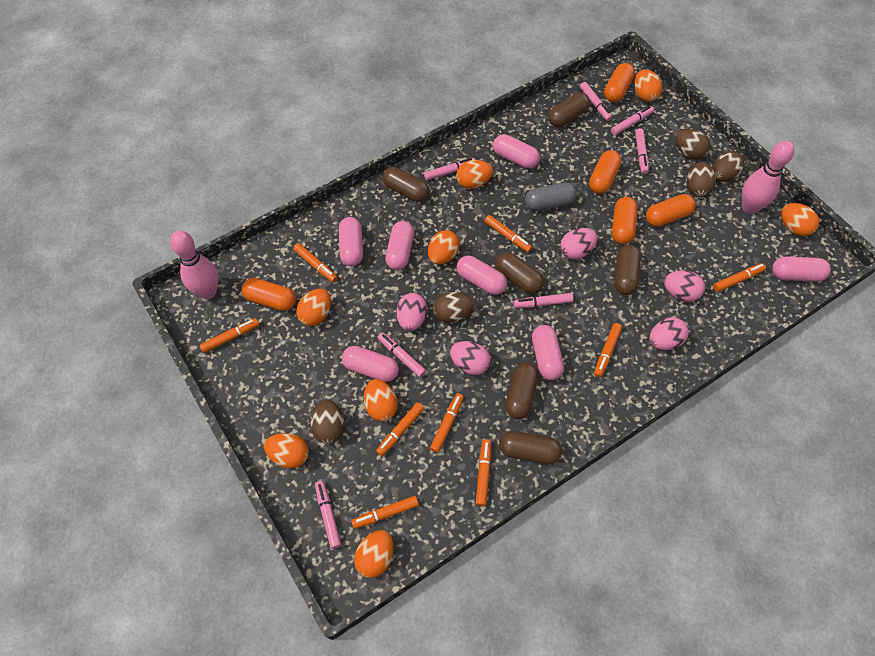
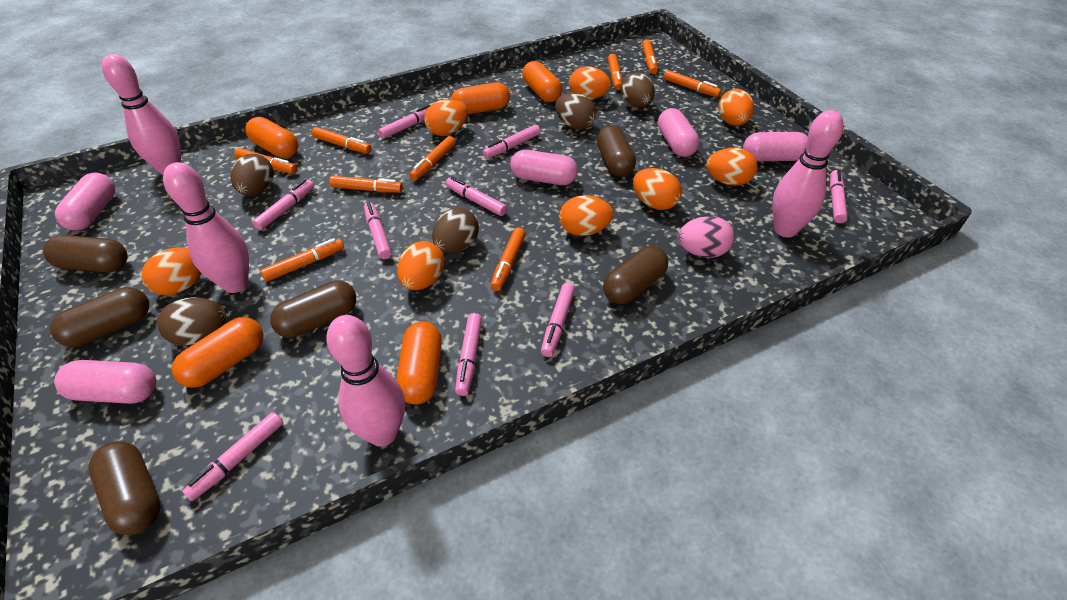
grey capsule: [525,182,577,211] = 1 -> none = 0
pink bowling pin: [170,231,218,299] [742,141,794,214] = 2 -> [102,54,181,175] [163,162,249,293] [326,315,405,447] [772,110,844,238] = 4
pink capsule: [339,217,363,266] [342,346,399,382] [385,221,414,270] [456,255,507,295] [493,134,540,169] [532,325,564,380] [772,256,831,282] = 7 -> [54,360,156,404] [55,172,115,231] [510,150,578,185] [658,108,700,157] [743,132,808,161] = 5
pink egg: [396,293,427,331] [450,341,491,375] [560,228,597,259] [649,317,688,350] [664,270,705,302] = 5 -> [678,216,734,258] = 1
pink marker: [315,481,341,549] [377,332,426,377] [424,158,475,181] [513,293,573,308] [580,82,612,121] [611,106,654,135] [635,128,649,174] = 7 -> [182,412,283,501] [252,179,314,230] [364,202,392,259] [378,105,430,139] [446,177,507,216] [455,313,482,396] [483,125,540,159] [541,283,575,357] [830,170,848,223] = 9

